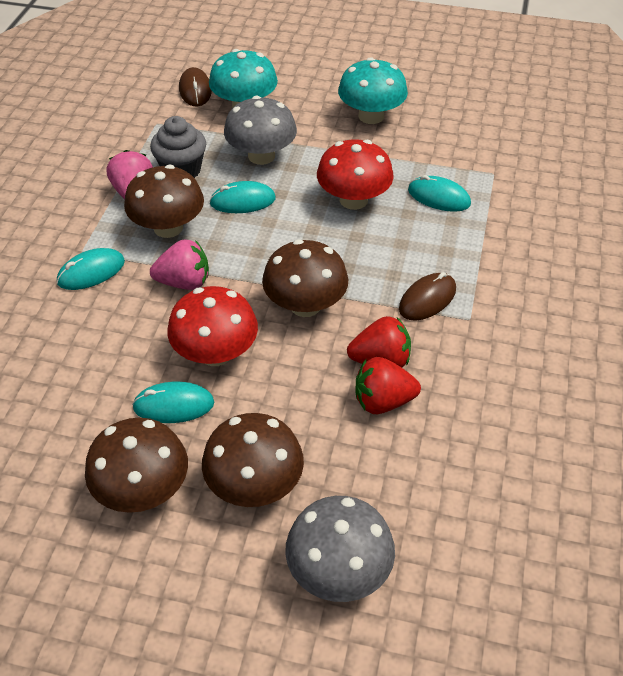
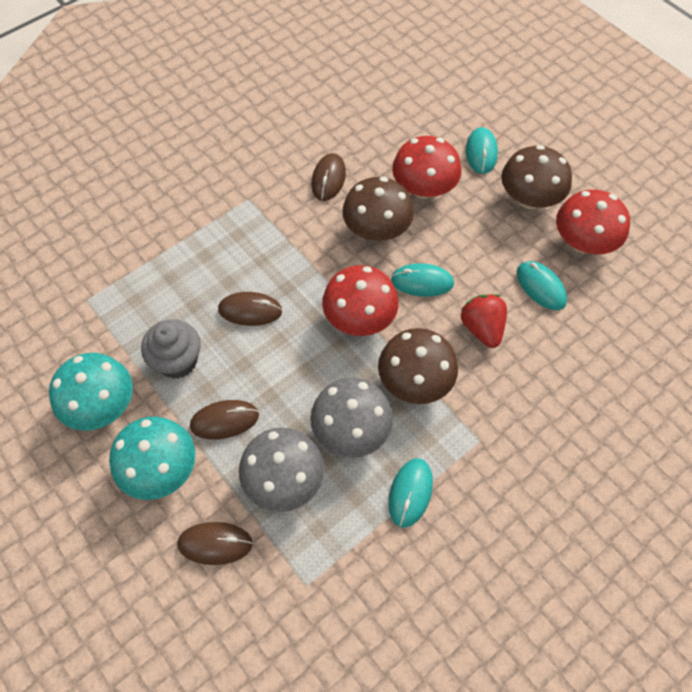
brown mouse: [179,67,212,106] [399,272,456,321] = 2 -> [177,522,253,565] [190,400,259,439] [218,292,282,326] [311,153,346,201] = 4
brown mushroom: [85,418,188,513] [124,165,204,238] [202,413,304,507] [262,239,348,317] = 4 -> [342,177,414,241] [378,328,458,404] [501,145,572,209] = 3
pink strawberry: [107,150,153,199] [150,240,209,290] = 2 -> none = 0
red mushroom: [167,286,258,366] [317,140,394,210] = 2 -> [322,265,399,336] [392,136,461,199] [556,190,630,254] = 3
red strawberry: [347,316,411,368] [356,357,421,414] = 2 -> [461,294,507,348] = 1

